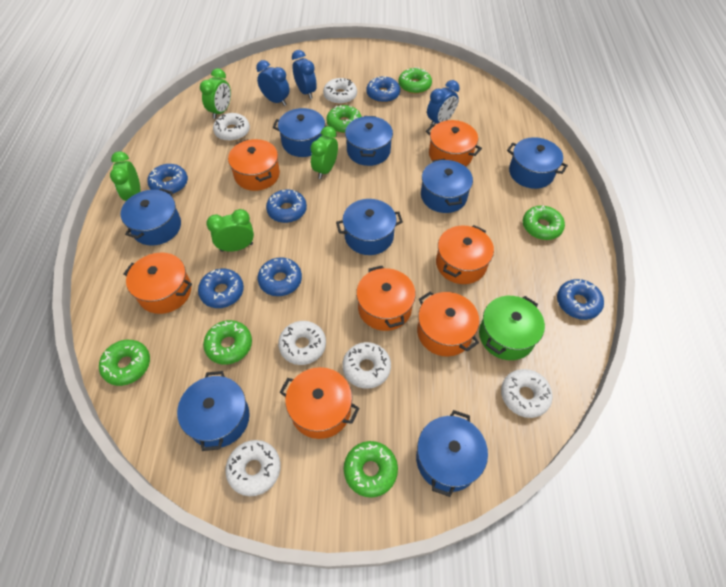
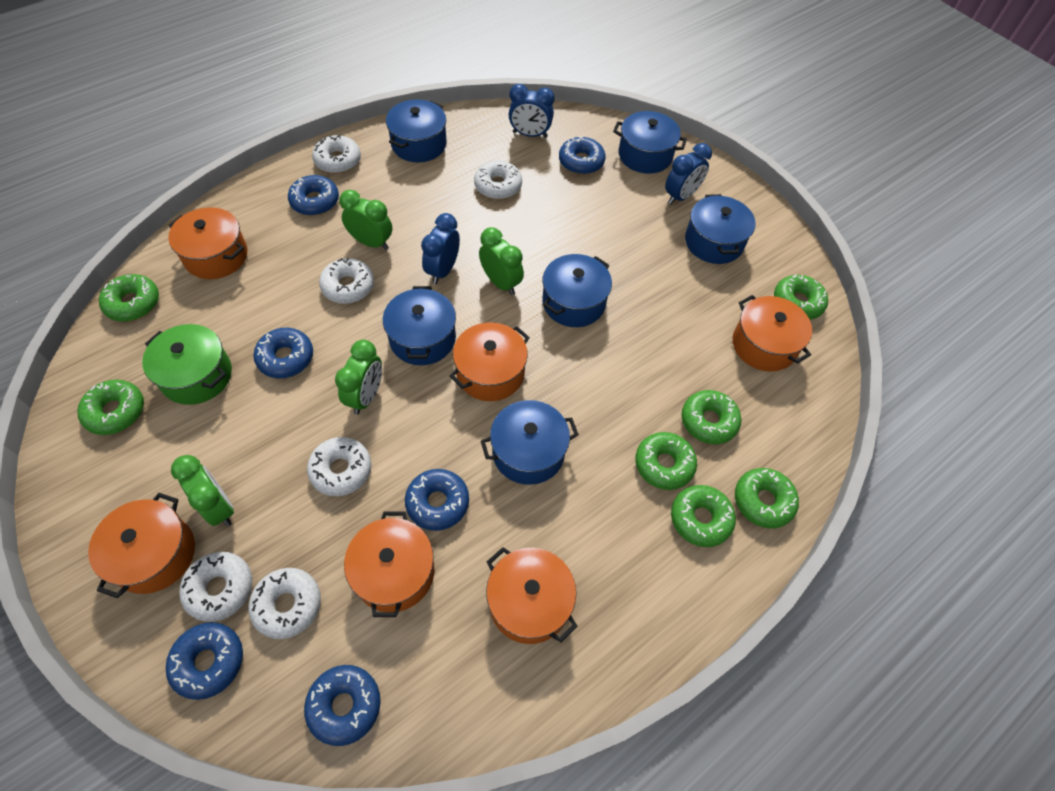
blue pot: [121,188,181,246] [177,371,250,451] [273,108,331,157] [336,199,403,255] [345,116,393,166] [416,410,488,497] [421,159,473,213] [507,137,568,189] = 8 -> [383,286,456,365] [386,100,447,162] [481,400,579,485] [542,254,612,327] [613,111,687,174] [685,194,756,264] = 6
green donut: [99,340,150,386] [203,320,252,365] [326,105,362,133] [344,441,398,498] [399,67,432,94] [523,205,565,240] = 6 -> [77,380,144,435] [99,274,159,322] [635,432,697,490] [671,485,736,547] [682,390,741,444] [735,468,799,528] [774,275,828,320] = 7
orange pot: [123,253,192,314] [228,139,280,191] [280,367,359,439] [356,266,416,331] [417,291,479,356] [426,120,482,167] [436,225,494,284] = 7 -> [88,493,195,598] [168,207,247,279] [344,511,434,617] [450,322,530,401] [486,547,578,644] [733,295,812,372] = 6

